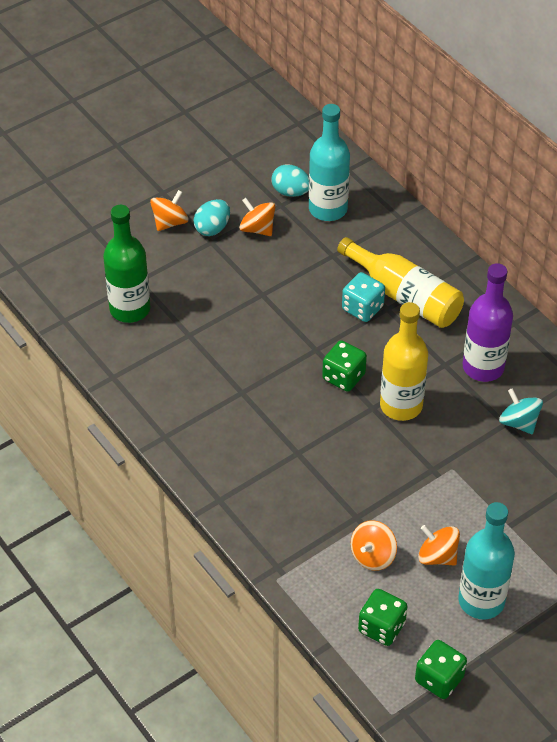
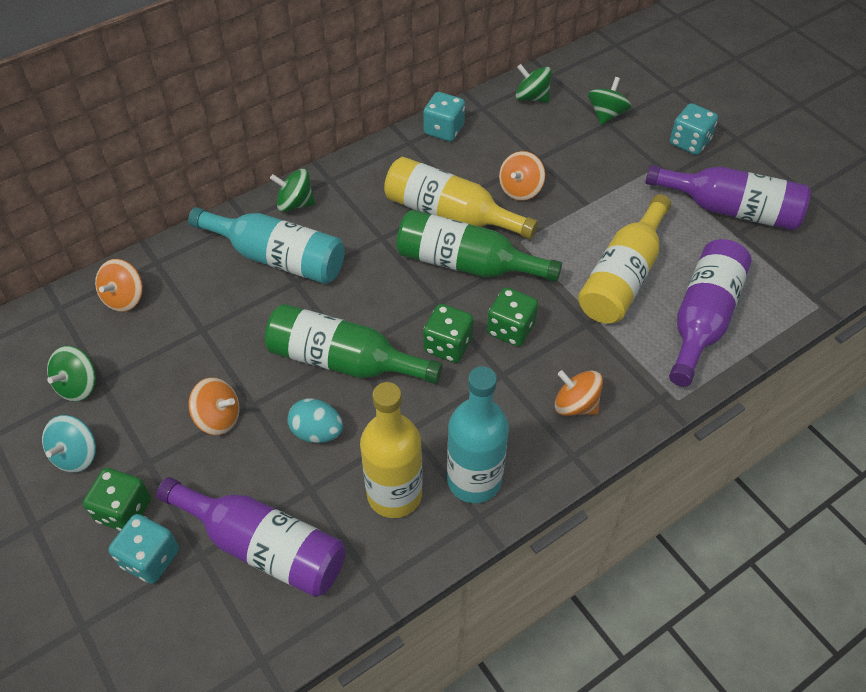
green bottle: [103,205,150,323] = 1 -> [265,304,443,384] [396,210,562,282] = 2
green spinning top: none = 0 -> [47,346,96,402] [270,169,315,212] [515,64,552,103] [588,77,632,125] = 4
purple bottle: [463,263,513,382] = 1 -> [156,477,345,597] [645,165,811,231] [669,239,752,387] = 3
turquoise dice: [342,272,385,322] = 1 -> [108,514,179,584] [423,92,465,142] [670,103,718,155] = 3
turquoise egg: [193,199,230,236] [271,164,309,197] = 2 -> [287,398,343,443] = 1
yellow bottle: [337,237,464,328] [380,302,428,421] = 2 -> [360,382,423,518] [384,157,538,239] [578,194,671,324] = 3

